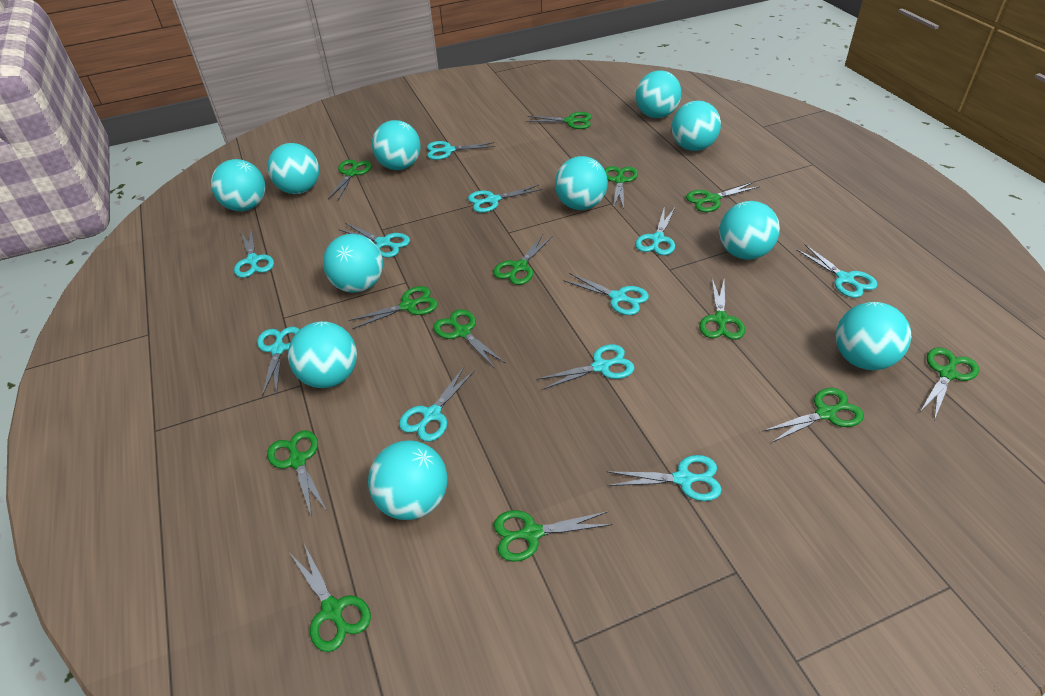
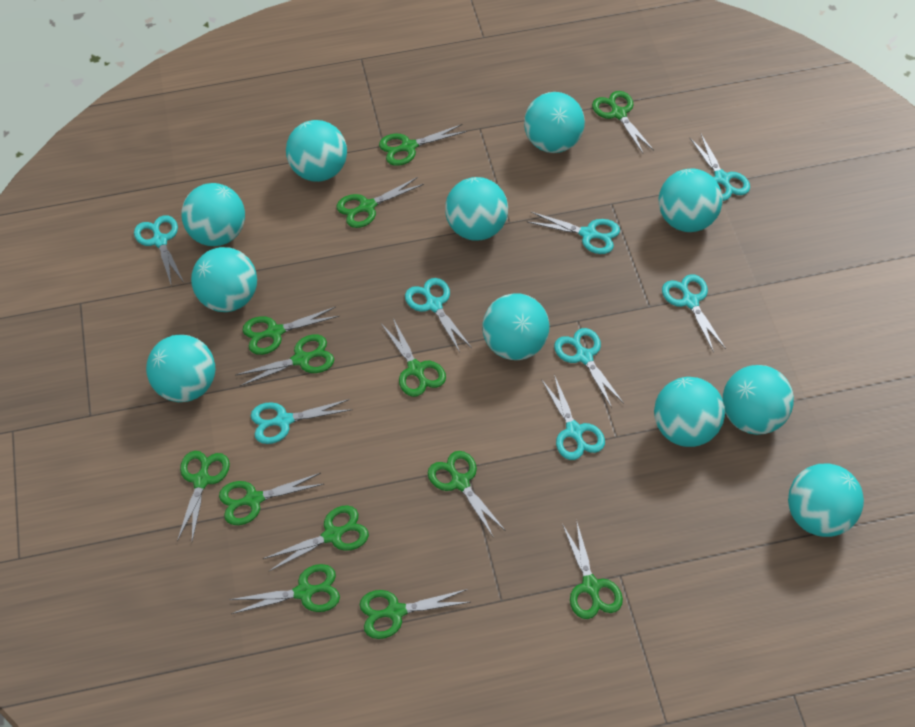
turquoise scissors: [234,229,274,278] [257,327,300,396] [340,223,410,258] [399,367,475,442] [427,141,495,160] [468,185,543,213] [537,344,634,390] [563,273,649,315] [607,455,722,501] [635,208,675,255] [796,245,878,298] = 11 -> [134,215,184,287] [251,399,353,444] [405,278,472,352] [528,212,620,254] [541,375,605,460] [554,328,624,408] [662,274,726,352] [690,134,750,201] = 8

